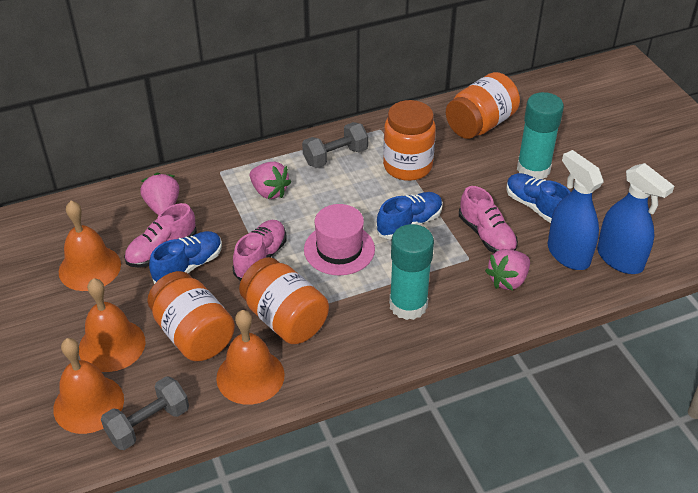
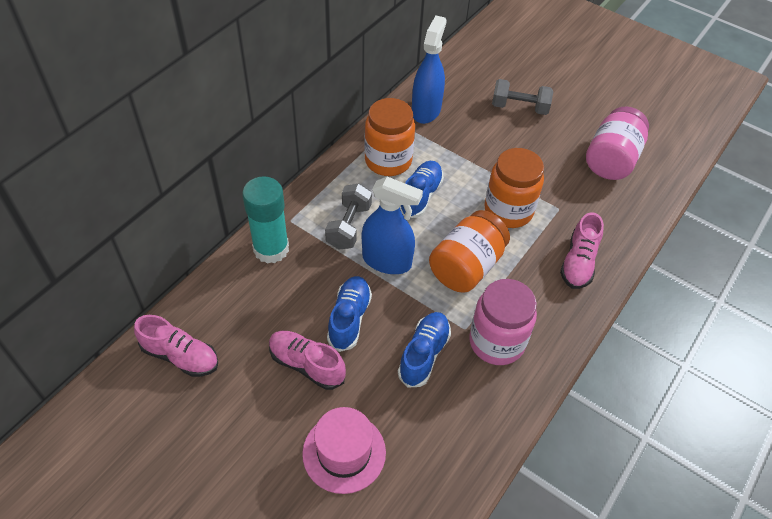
orange bell: [53,338,124,434] [59,201,121,291] [79,278,146,372] [216,310,285,405] = 4 -> none = 0
orange jar: [147,271,235,361] [239,257,329,344] [383,100,436,181] [446,72,520,139] = 4 -> [364,98,415,176] [429,210,510,293] [485,148,544,228] = 3
pink jar: none = 0 -> [469,279,537,365] [586,107,649,180] = 2
pink strawberry: [140,173,179,215] [250,162,291,199] [485,249,530,290] = 3 -> none = 0
turquoise glue stick: [389,224,434,320] [517,92,564,179] = 2 -> [242,176,289,264] = 1

